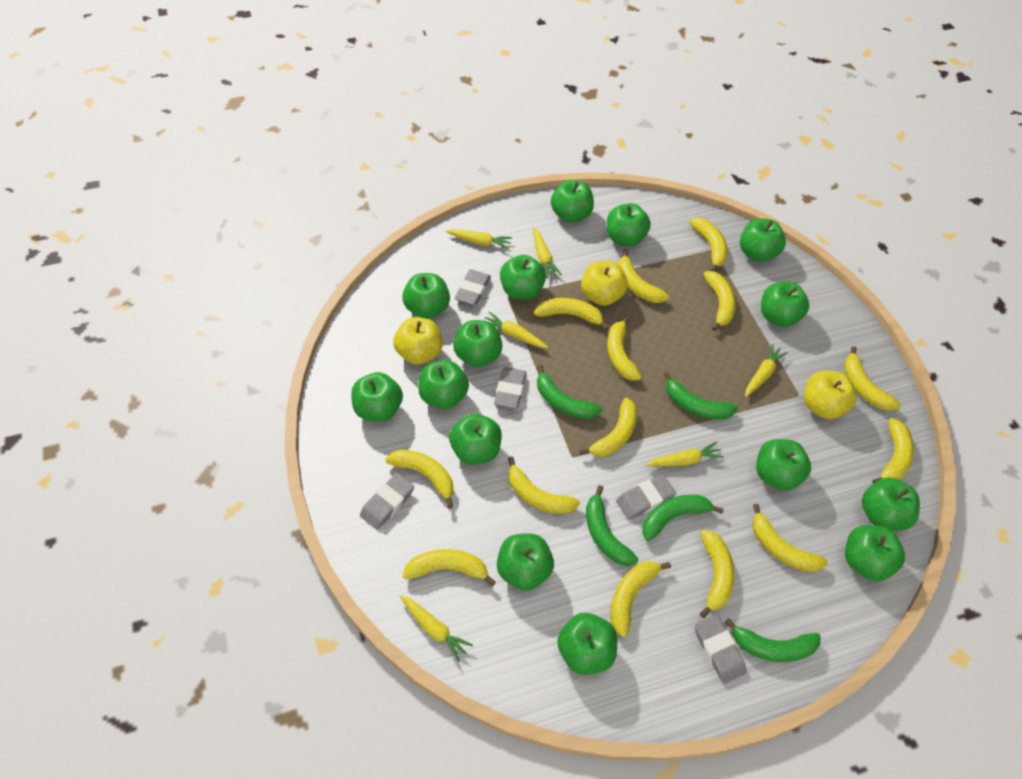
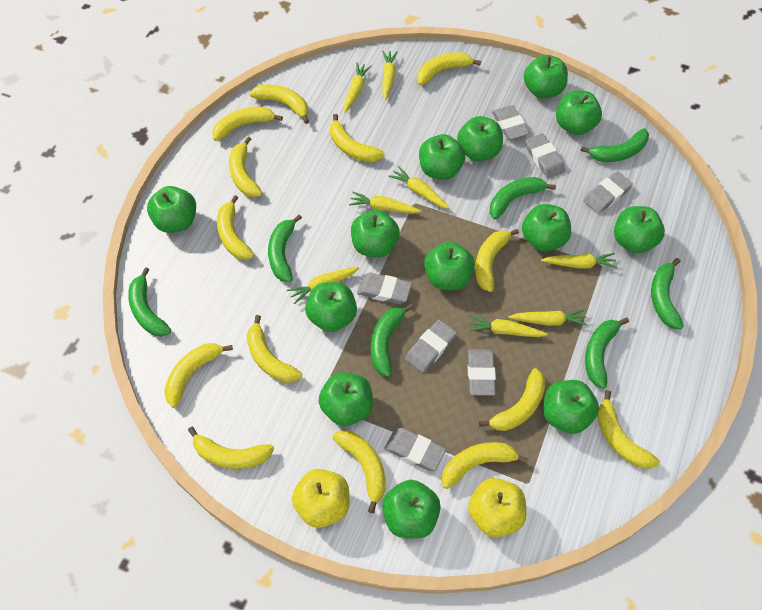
green apple: [351,372,403,422] [402,273,450,319] [418,360,469,409] [449,413,502,465] [453,320,503,367] [497,533,554,591] [500,255,546,300] [551,180,594,223] [557,613,617,675] [607,203,651,247] [740,218,786,262] [756,439,811,491] [761,282,809,327] [845,525,905,581] [862,477,920,531] = 15 -> [147,186,196,233] [305,282,357,332] [319,372,373,426] [351,210,400,257] [382,480,441,539] [419,134,465,180] [424,242,475,290] [457,116,503,161] [522,204,571,251] [524,55,568,99] [543,380,599,434] [556,91,602,135] [614,206,665,254] = 13
green banana: [537,365,602,419] [586,485,638,566] [642,495,724,541] [664,372,738,419] [725,618,821,662] = 5 -> [128,267,171,337] [268,214,302,282] [371,304,413,377] [490,177,556,220] [580,128,649,162] [585,317,629,389] [651,258,684,329] = 7
grey eraser: [360,473,414,530] [455,269,491,305] [494,367,526,409] [616,474,676,520] [695,615,746,684] = 5 -> [357,273,412,304] [384,428,446,471] [405,320,457,373] [467,349,496,396] [492,105,530,140] [525,133,565,179] [583,171,633,214] = 7
yellow apple: [393,317,443,365] [581,261,628,306] [803,371,856,419] = 3 -> [292,469,349,528] [468,478,526,537] = 2
yellow carrot: [400,595,473,662] [445,229,512,249] [485,312,548,348] [533,227,562,279] [646,442,724,466] [745,344,788,397] = 6 -> [287,267,360,304] [344,63,372,113] [349,192,421,214] [382,51,398,100] [388,166,449,209] [468,315,548,337] [508,309,588,326] [541,253,617,269] = 8

